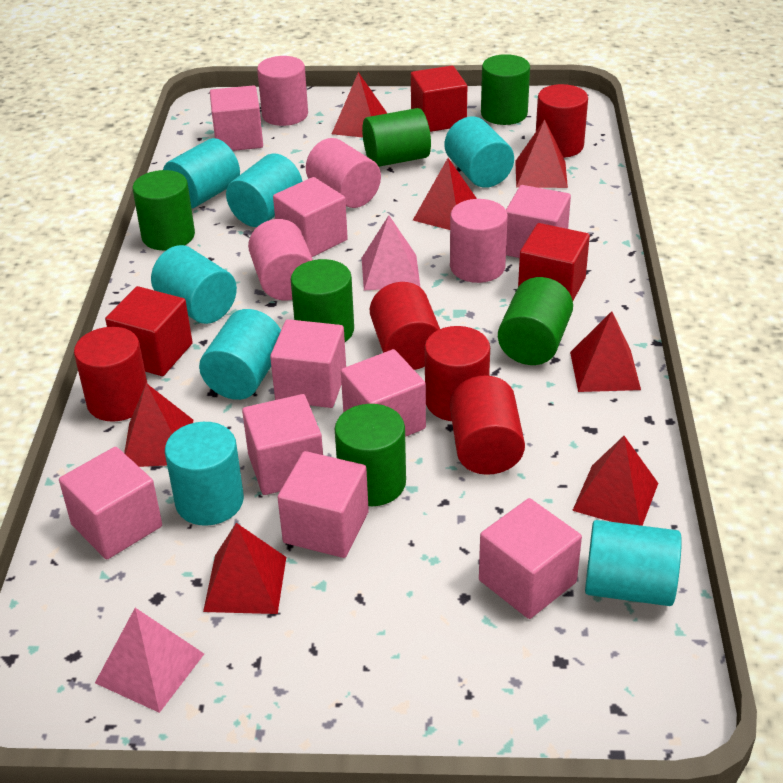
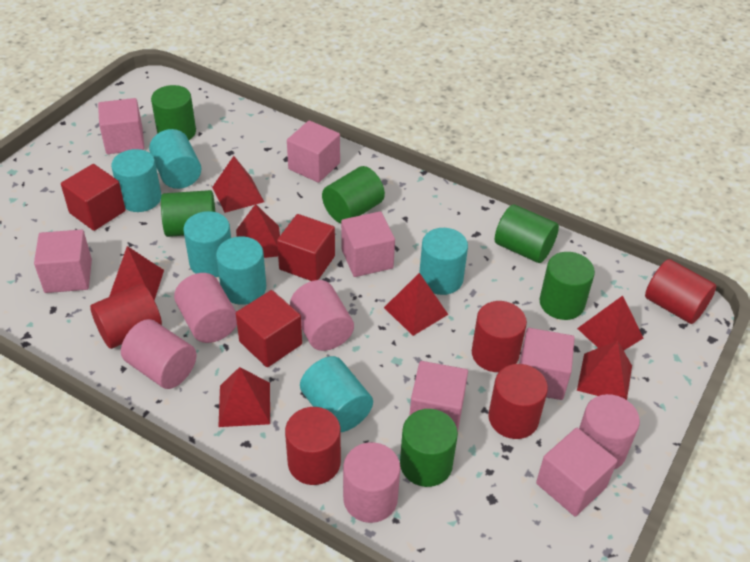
pink cube: [59,447,162,559] [210,85,263,151] [242,394,323,495] [270,319,346,408] [273,177,348,257] [278,451,369,558] [341,349,426,437] [479,498,582,619] [506,185,571,258] = 9 -> [34,230,92,293] [98,98,145,154] [287,120,340,183] [341,211,395,277] [409,361,468,431] [519,328,575,400] [536,428,617,516] = 7
pink cylinder: [248,219,313,300] [257,56,308,126] [306,138,381,208] [450,199,508,283] = 4 -> [121,319,196,389] [174,273,237,343] [290,280,354,351] [343,442,400,523] [579,394,640,469] = 5
pink pyramid: [95,608,204,713] [362,215,420,290] = 2 -> none = 0
turquoise cylinder: [151,245,237,324] [163,138,240,209] [165,422,244,526] [199,309,281,400] [226,154,302,227] [445,117,514,188] [585,520,682,606] = 7 -> [111,149,162,212] [149,129,202,189] [183,211,231,277] [216,236,266,305] [300,356,373,432] [419,228,468,295] = 6

